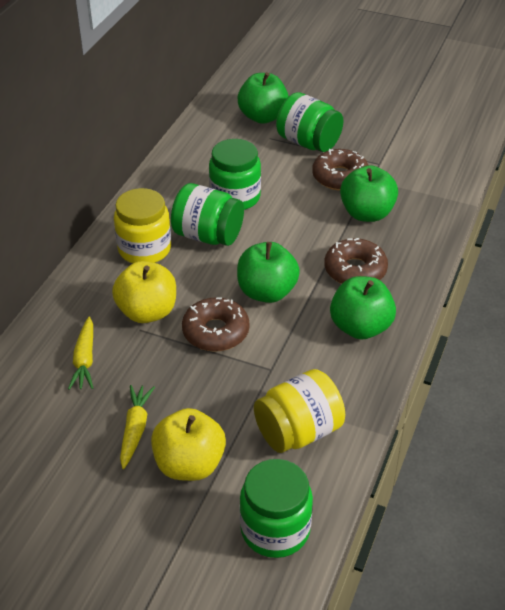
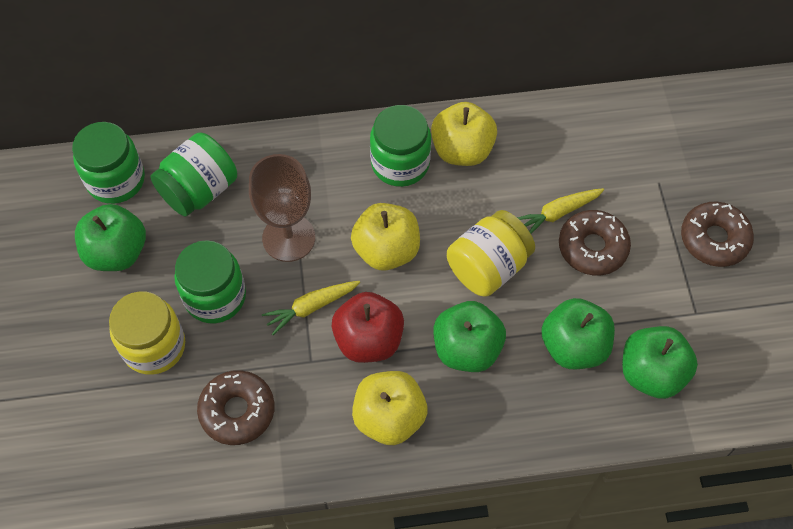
brown goblet: none = 0 -> [249,154,315,262] = 1
red apple: none = 0 -> [332,292,404,363] = 1
yellow apple: [112,261,176,323] [151,408,226,481] = 2 -> [351,203,420,271] [352,371,428,445] [431,102,497,166] = 3

